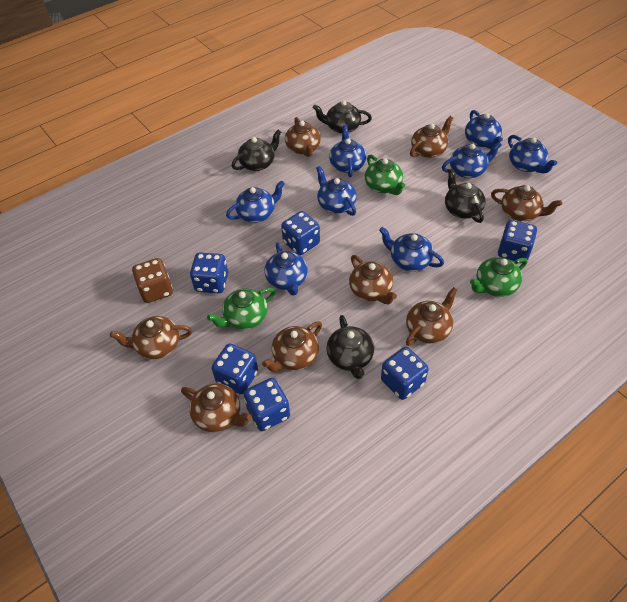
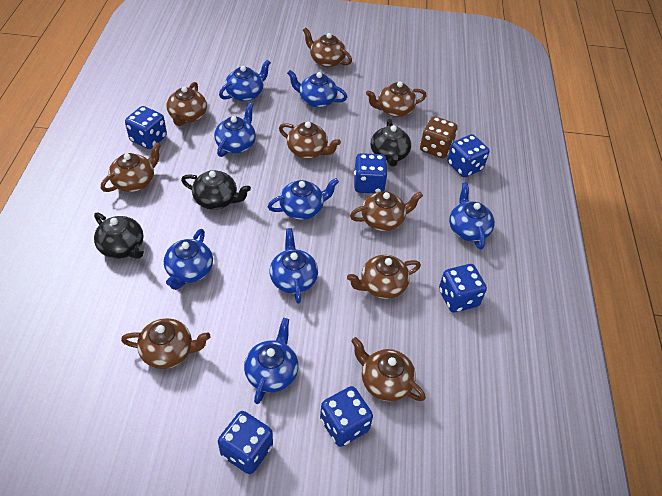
black teapot: [232,130,281,171] [313,100,372,134] [326,315,374,379] [445,168,486,223] = 4 -> [94,212,144,259] [181,170,251,210] [371,119,411,167] = 3
brown teapot: [110,316,192,359] [181,383,252,432] [262,321,322,372] [285,117,321,157] [349,255,397,305] [406,287,458,346] [410,116,453,158] [491,185,562,221] = 8 -> [101,142,161,192] [121,318,210,369] [167,82,207,126] [279,122,341,159] [303,28,352,67] [347,255,421,299] [350,191,423,231] [351,337,426,402] [366,81,427,117] = 9
green teapot: [207,288,276,330] [365,155,405,195] [470,257,527,297] = 3 -> none = 0

